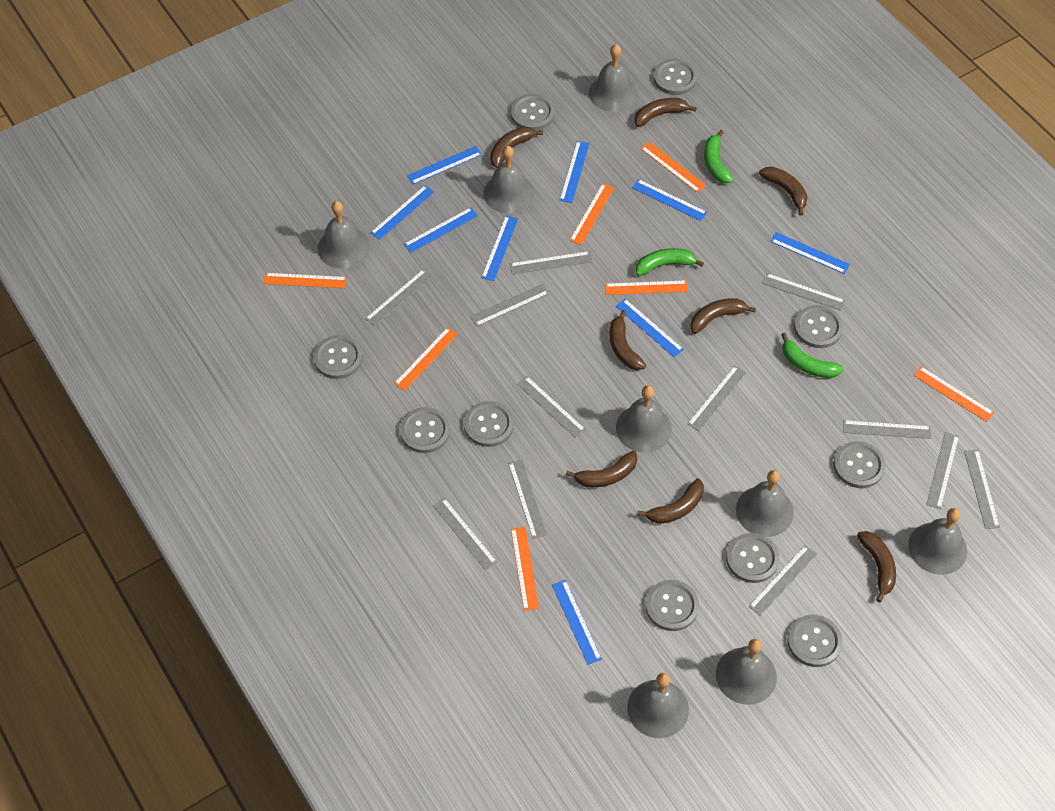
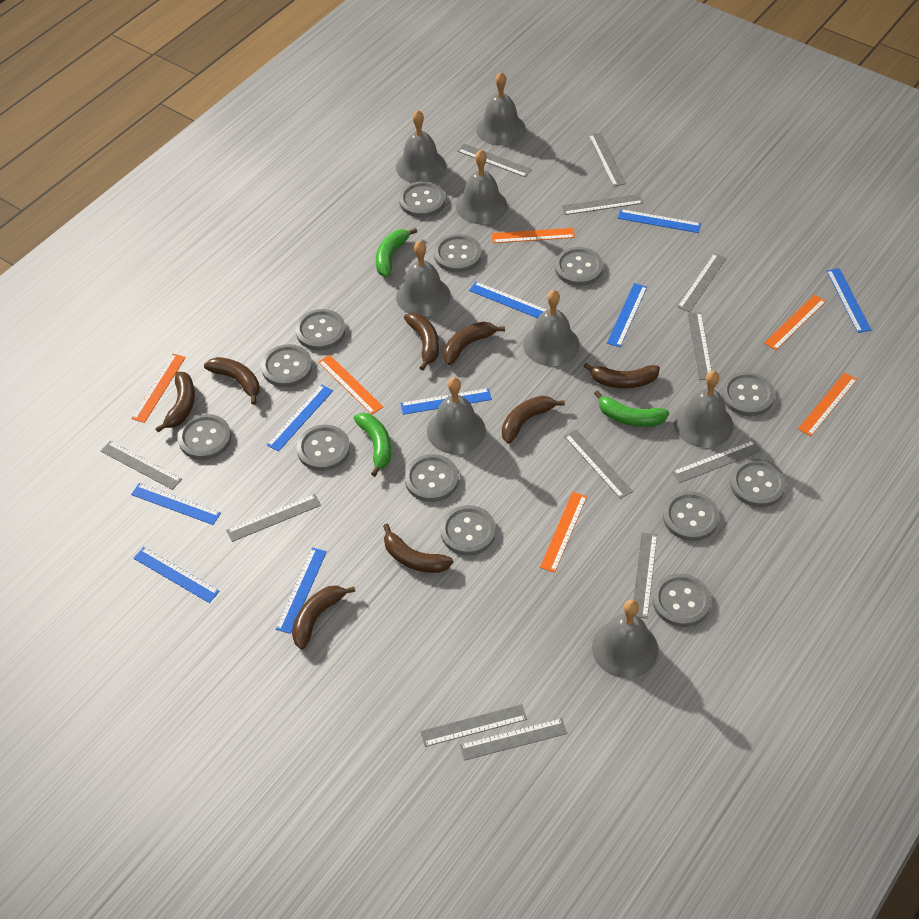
grey button: [314,335,363,379] [400,407,450,453] [464,401,514,447] [511,94,555,131] [645,580,699,631] [654,59,697,95] [726,533,779,583] [787,615,842,667] [794,305,843,348] [834,441,886,488] = 10 -> [178,414,231,460] [261,344,312,387] [296,309,346,350] [297,425,350,471] [399,181,445,218] [405,454,459,502] [434,234,482,272] [440,505,496,555] [555,247,603,286] [652,573,711,627] [663,491,719,541] [721,372,775,416] [730,459,786,507] = 13
orange ruler: [264,273,347,288] [394,327,458,391] [511,527,539,611] [570,183,614,245] [605,280,688,295] [641,142,706,193] [913,366,994,422] = 7 -> [131,354,186,423] [318,355,383,415] [492,228,575,243] [540,492,587,573] [764,294,826,350] [798,372,857,436] = 6

